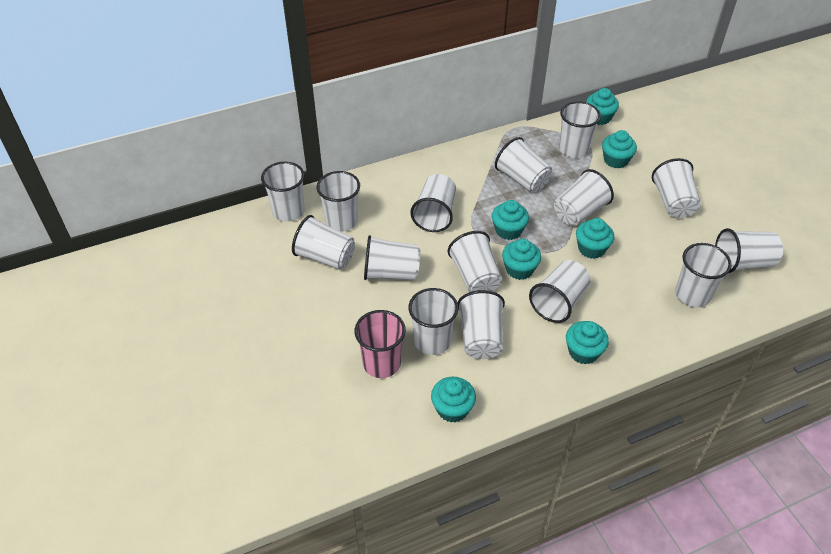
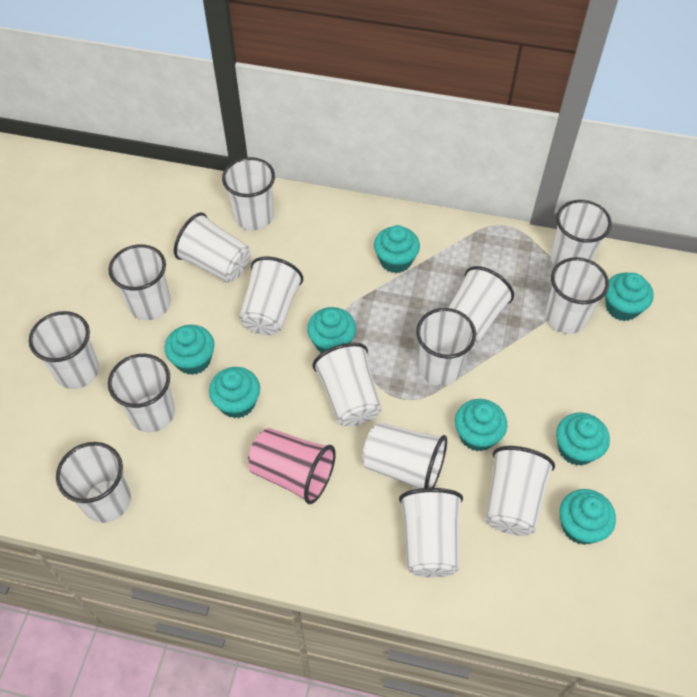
turquoise cupcake: [431,377,476,423] [492,200,529,240] [502,239,541,280] [566,321,609,364] [576,218,614,259] [586,88,619,125] [602,130,637,169] = 7 -> [164,325,214,375] [209,367,260,418] [307,307,356,353] [374,225,420,273] [455,399,507,451] [556,413,610,466] [559,489,616,545] [605,273,654,321] = 8

